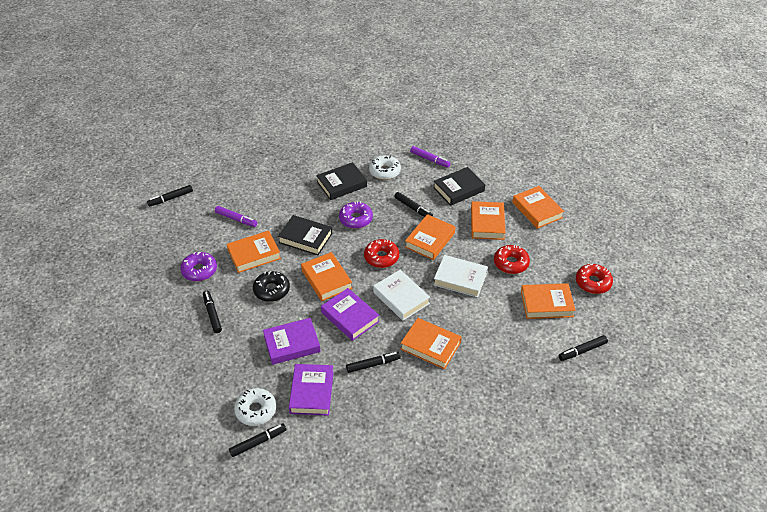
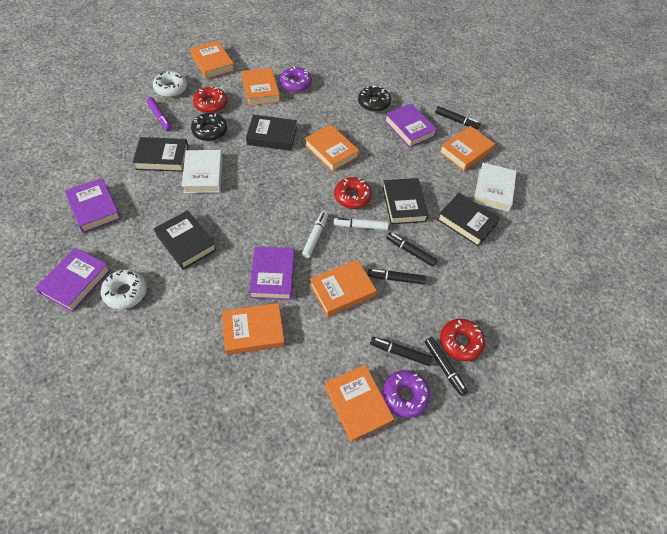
black book: [278,215,332,255] [316,162,367,200] [433,167,485,206] = 3 -> [133,137,189,172] [154,210,217,270] [246,114,297,151] [382,178,429,224] [437,193,500,246] = 5
black donut: [253,271,290,302] = 1 -> [191,113,227,141] [358,86,391,112] = 2
black marker: [147,185,193,207] [203,291,222,333] [229,423,286,457] [346,352,401,373] [394,192,433,217] [559,335,608,361] = 6 -> [368,269,426,284] [370,336,433,366] [386,232,438,267] [425,337,468,396] [435,106,481,129] = 5
purple book: [263,318,321,365] [289,364,333,415] [321,288,379,341] = 3 -> [35,247,111,312] [65,178,121,233] [249,246,295,300] [385,103,437,148] = 4
purple marker: [215,206,257,227] [410,146,450,167] = 2 -> [147,97,172,132] = 1
white marker: none = 0 -> [302,211,328,258] [333,218,389,230] = 2

